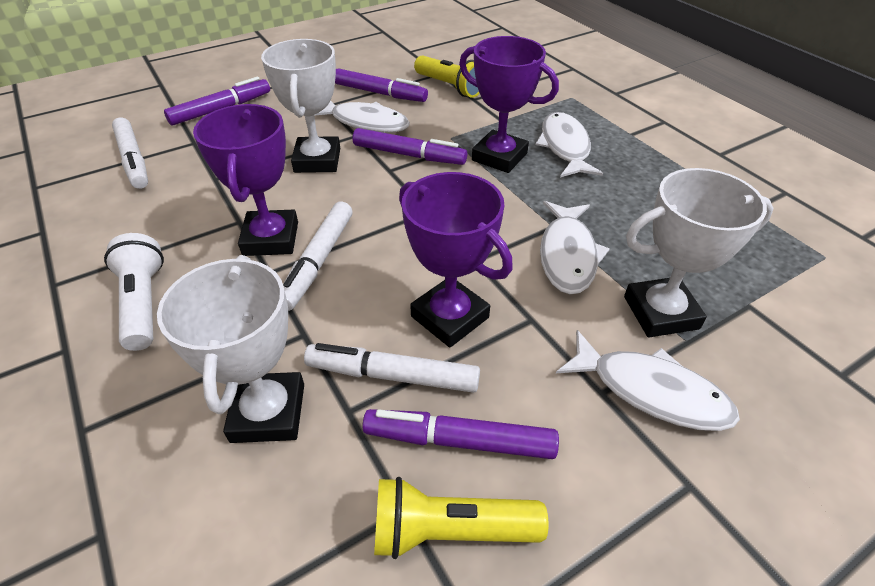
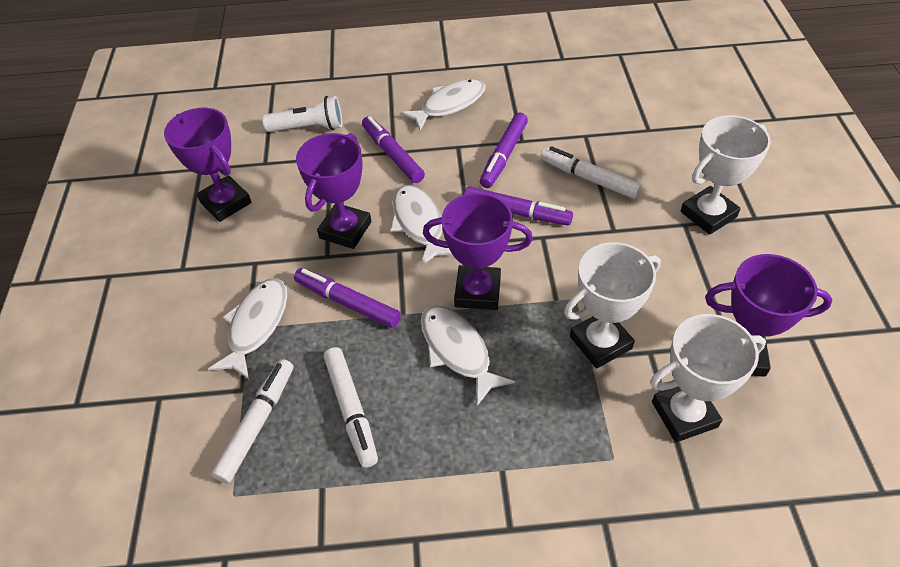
purple trophy: [193,104,298,256] [399,172,513,348] [459,36,559,173] = 3 -> [164,108,252,222] [296,133,371,249] [423,193,533,310] [705,254,832,377] = 4
yellow flashlight: [374,477,548,559] [414,56,480,98] = 2 -> none = 0

